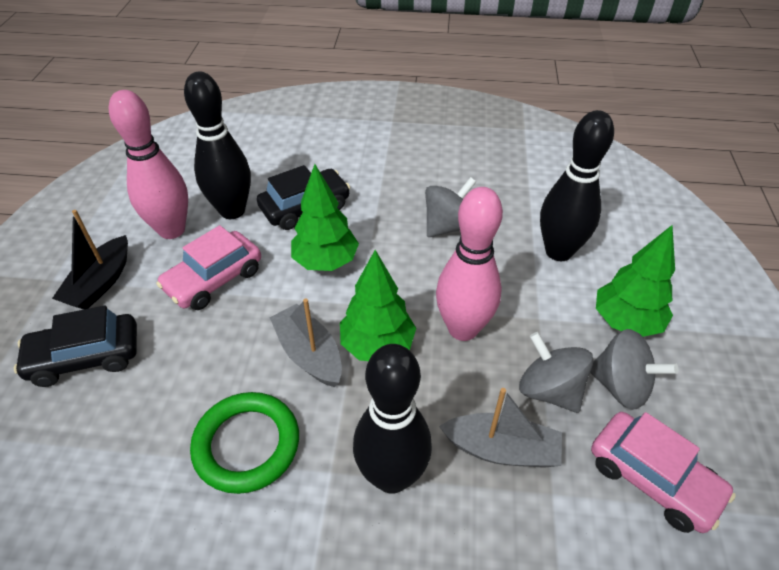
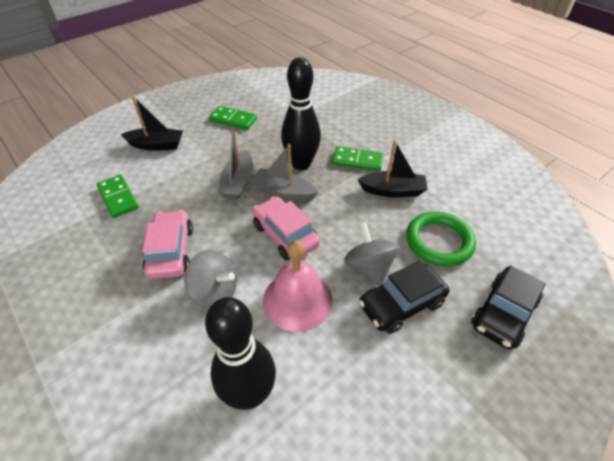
black boat: [52,210,128,309] = 1 -> [121,96,183,151] [357,140,428,197] = 2
black bowling pin: [184,72,251,219] [353,344,432,494] [540,110,614,261] = 3 -> [205,297,276,410] [281,57,321,170] = 2
green domino: none = 0 -> [97,175,139,218] [209,106,257,130] [332,146,383,171] = 3
green tree: [291,164,359,271] [340,250,416,361] [596,225,675,337] = 3 -> none = 0
grey spinning top: [425,177,476,237] [519,332,594,413] [590,329,678,410] = 3 -> [184,250,237,310] [344,223,400,286] = 2
pink bell: none = 0 -> [263,240,333,332] = 1
pink bowling pin: [109,90,188,239] [436,187,503,341] = 2 -> none = 0

